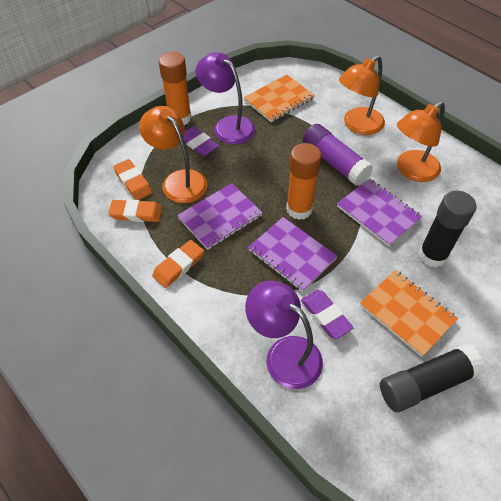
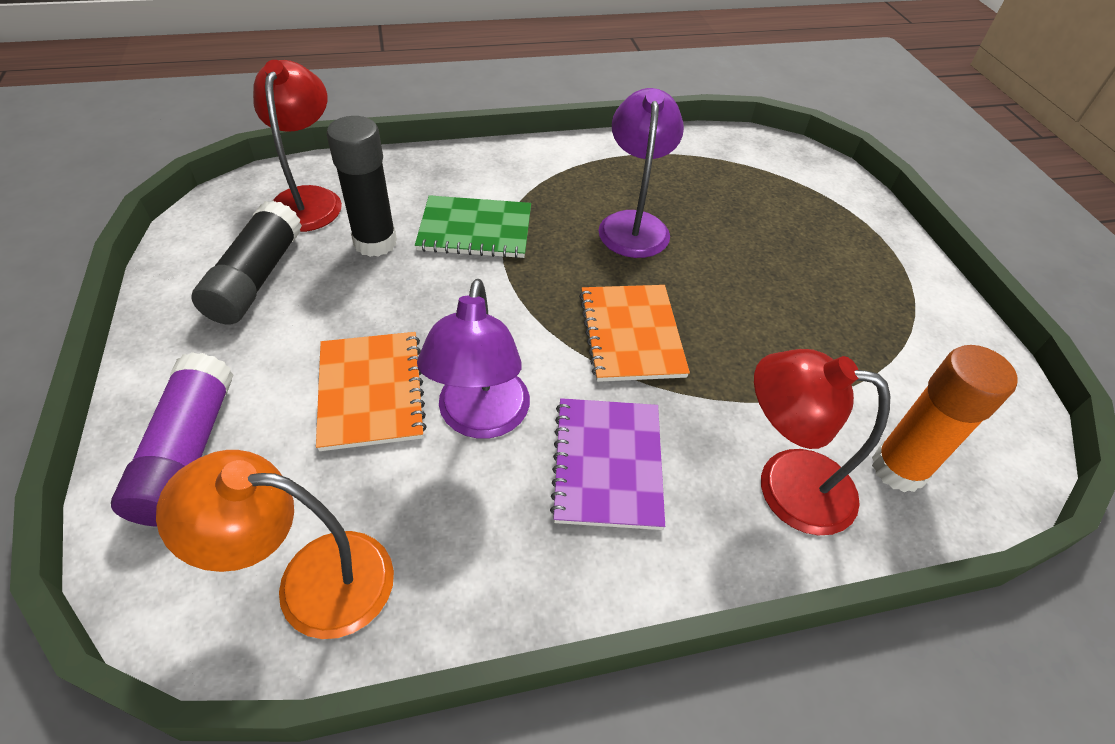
green notebook: none = 0 -> [415,195,531,258] = 1
orange eraser: [108,199,162,222] [113,159,152,200] [152,240,204,288] = 3 -> none = 0
orange glue stick: [159,52,192,125] [286,143,322,220] = 2 -> [872,345,1018,492] = 1
orange lamp: [139,106,207,203] [339,56,385,135] [397,102,445,182] = 3 -> [156,450,394,639] = 1
purple eraser: [183,126,219,156] [301,290,353,339] = 2 -> none = 0
purple notebook: [177,183,263,250] [248,217,338,292] [337,179,422,246] = 3 -> [550,398,665,530] = 1
red lamp: none = 0 -> [253,60,342,232] [754,349,890,535] = 2

